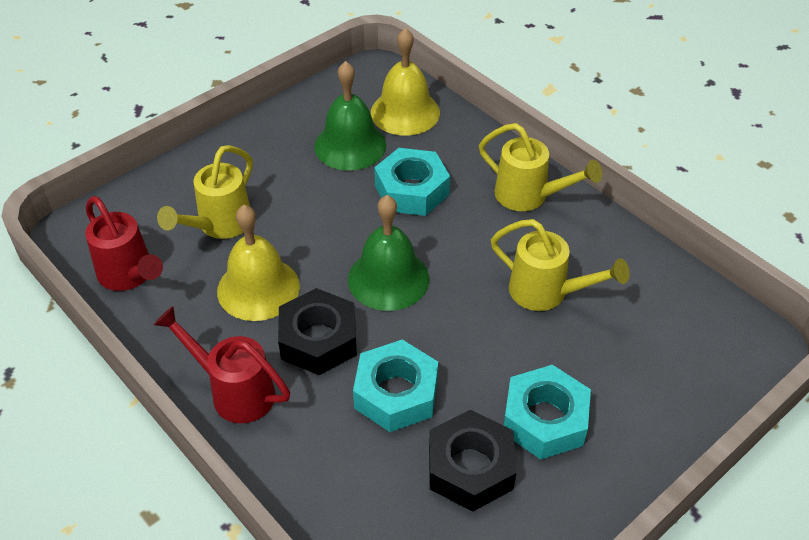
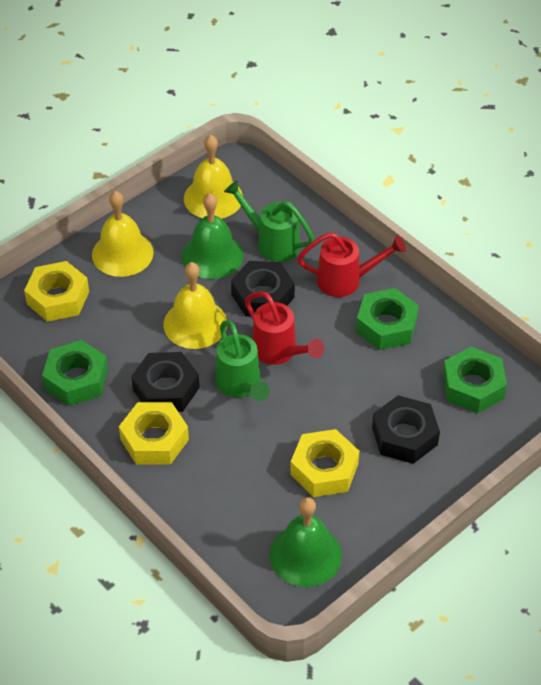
black nut: [278,288,357,375] [429,410,516,512] = 2 -> [131,352,199,412] [231,261,295,317] [372,395,440,464] = 3
green nut: none = 0 -> [42,340,108,406] [356,288,419,350] [442,347,507,413] = 3
green watering can: none = 0 -> [215,320,270,401] [224,180,315,262] = 2
turquoise nut: [353,340,438,432] [374,148,450,216] [504,365,591,460] = 3 -> none = 0
yellow bell: [217,205,300,321] [371,28,440,136] = 2 -> [92,191,154,277] [164,262,227,349] [184,135,243,219] = 3
yellow nut: none = 0 -> [24,261,89,322] [119,402,189,465] [290,429,359,497] = 3
yellow watering can: [157,145,253,239] [479,123,602,211] [491,219,630,311] = 3 -> none = 0

